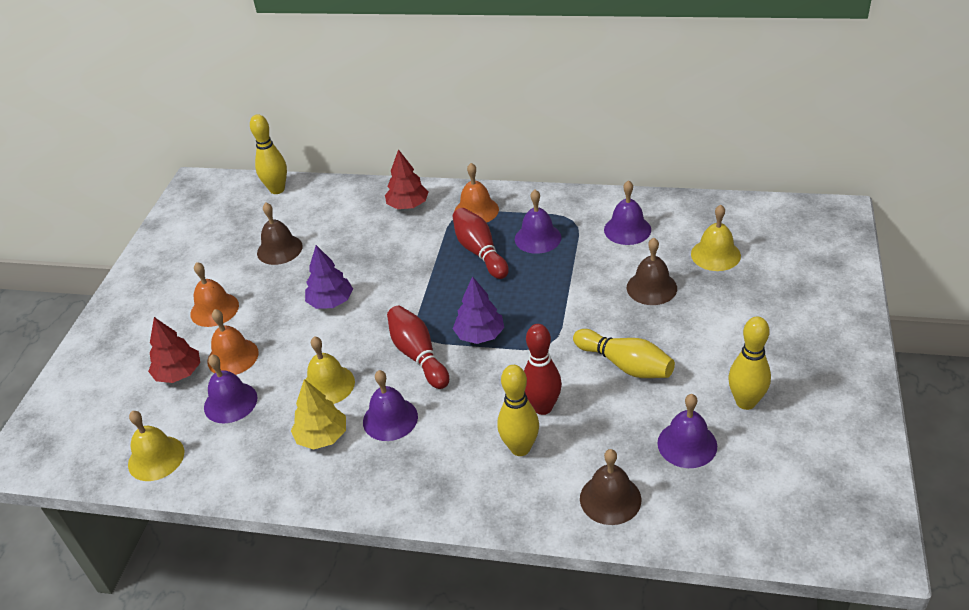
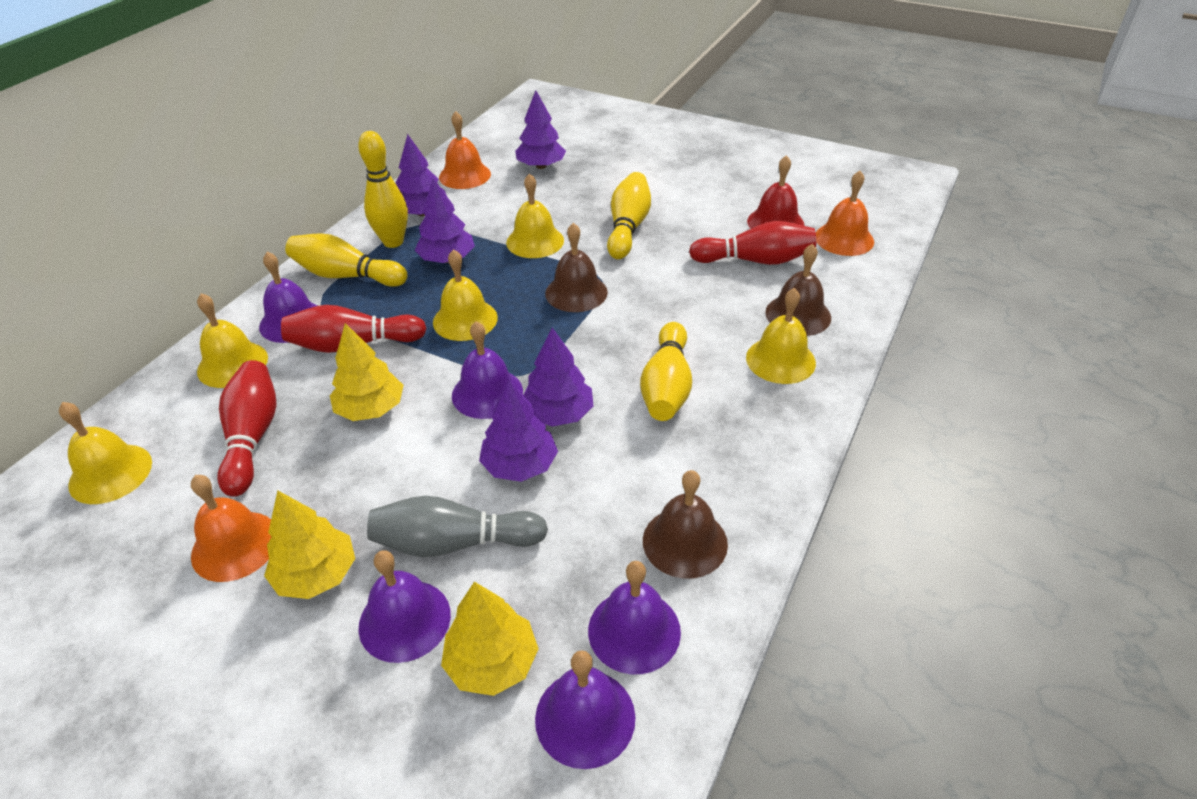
grey bowling pin: none = 0 -> [367,496,548,557] = 1
purple tree: [305,245,353,309] [453,276,504,344] = 2 -> [396,134,447,216] [415,178,475,263] [479,379,558,482] [515,90,566,169] [523,328,593,427] = 5
red bell: none = 0 -> [747,155,805,229] = 1
red tree: [148,317,200,383] [385,149,429,209] = 2 -> none = 0
yellow bell: [128,411,184,481] [305,336,355,404] [691,205,741,271] = 3 -> [59,402,152,504] [197,293,268,388] [433,249,498,341] [506,173,564,258] [746,288,816,384] = 5
yellow tree: [291,379,346,450] = 1 -> [264,491,355,599] [330,323,404,421] [441,582,539,696] = 3

